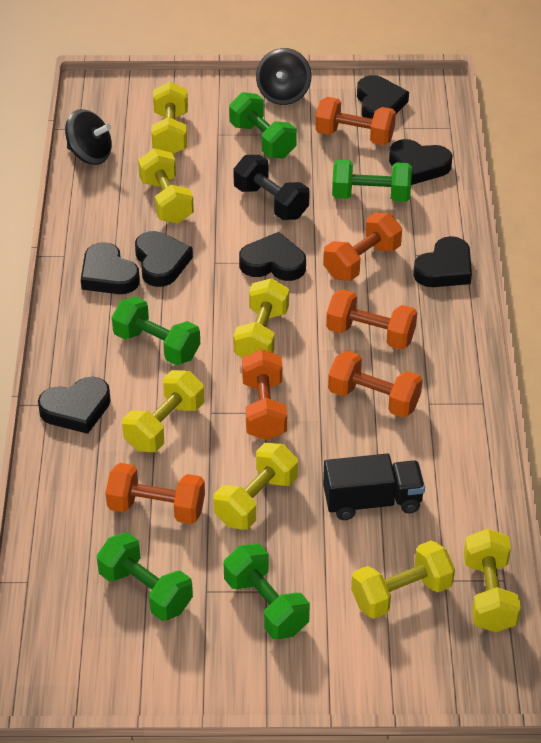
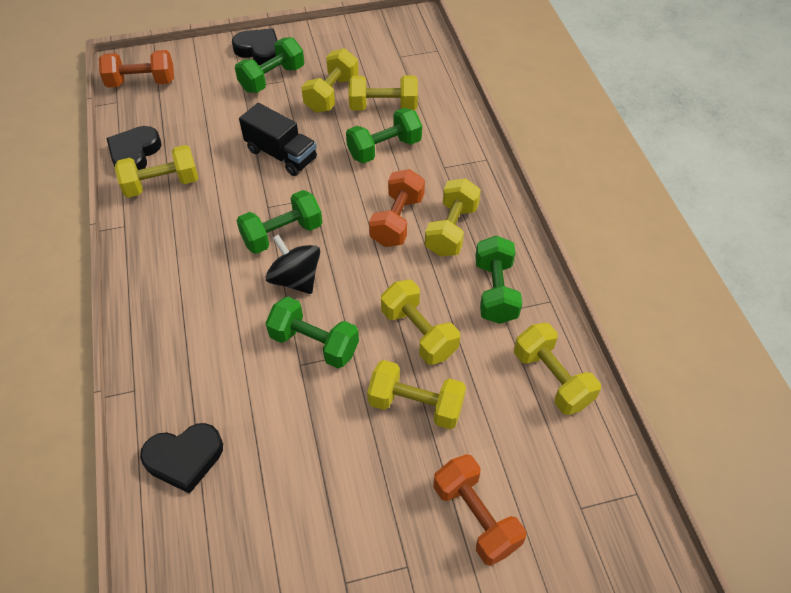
black dumbbell: [233,155,310,220] = 1 -> none = 0
black heart: [38,377,111,434] [81,242,140,294] [135,231,193,287] [239,232,306,281] [357,75,409,119] [389,139,453,185] [413,236,472,287] = 7 -> [107,126,161,170] [140,423,223,494] [232,28,278,65] = 3
black spinning top: [65,109,112,165] [256,48,311,105] = 2 -> [266,234,320,294] = 1
orange dumbbell: [106,463,205,524] [242,349,287,440] [315,97,396,145] [323,213,402,281] [326,289,417,350] [328,350,422,418] = 6 -> [99,50,174,88] [369,169,425,247] [433,454,526,566] = 3

